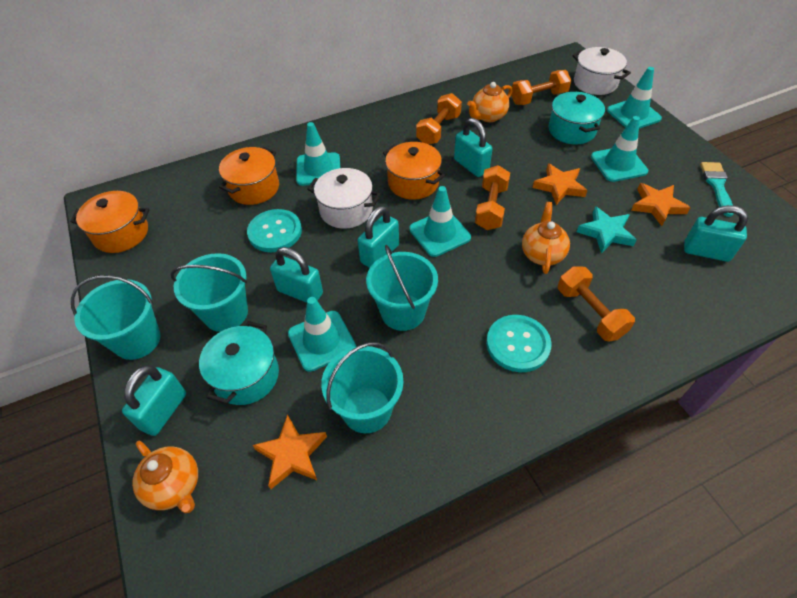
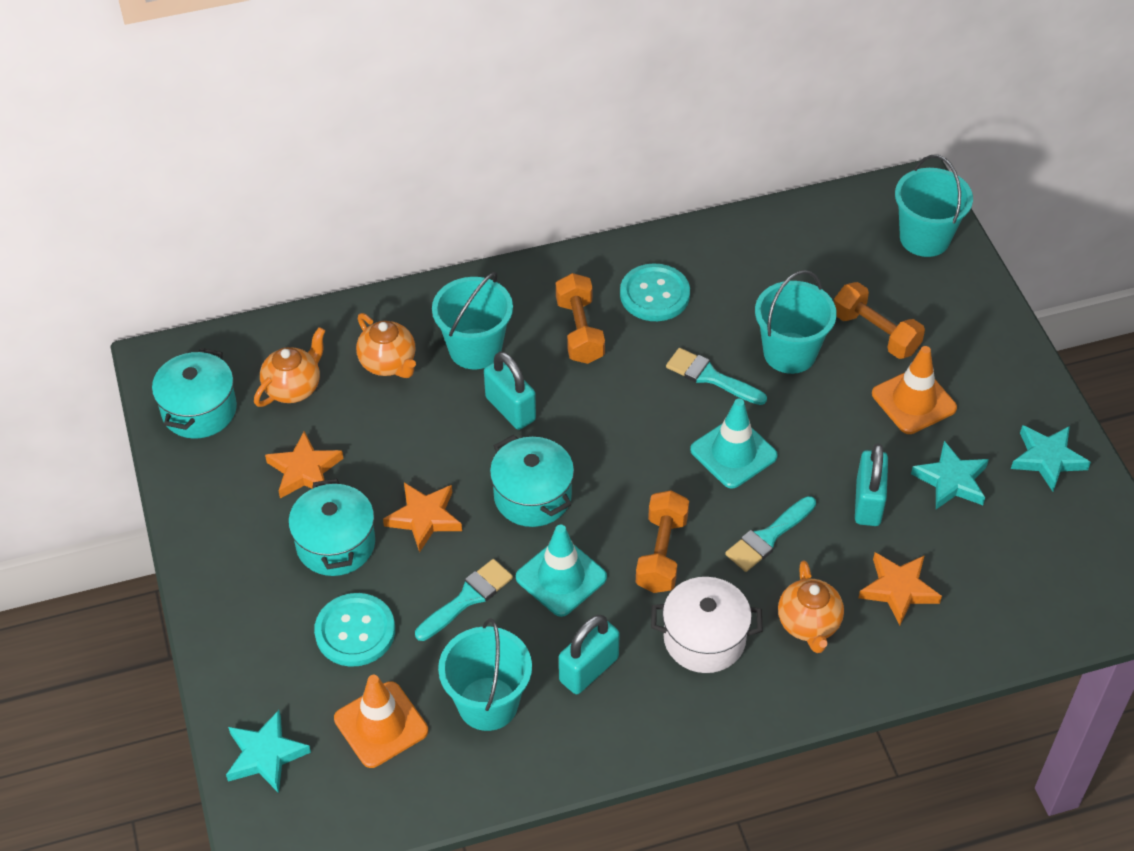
orange dumbbell: [416,93,462,144] [475,165,510,230] [511,70,571,105] [558,266,635,341] = 4 -> [556,273,605,364] [636,491,689,593] [834,282,925,359] = 3
orange pot: [70,191,149,253] [219,147,279,205] [383,142,445,200] = 3 -> none = 0
orange traffic cone: none = 0 -> [334,675,428,768] [872,346,957,434] = 2
turquoise brush: [700,162,734,217] = 1 -> [415,559,513,641] [666,348,767,405] [725,496,816,572] = 3
turquoise padlock: [122,365,186,436] [270,247,323,303] [358,206,399,268] [454,118,492,177] [684,205,748,262] = 5 -> [484,352,536,430] [559,615,620,694] [855,443,888,526] = 3
turquoise pot: [199,321,279,405] [549,91,605,144] = 2 -> [152,348,237,439] [288,478,375,576] [490,435,574,527] = 3
turquoise star: [577,206,637,253] = 1 -> [226,710,311,793] [911,441,989,509] [1011,425,1091,491] = 3
turquoise traffic cone: [288,297,356,372] [296,122,340,186] [409,186,471,257] [591,116,648,182] [607,67,662,128] = 5 -> [516,525,607,617] [690,399,778,488] = 2
white pot: [307,168,381,229] [573,47,631,95] = 2 -> [651,577,762,673] = 1

